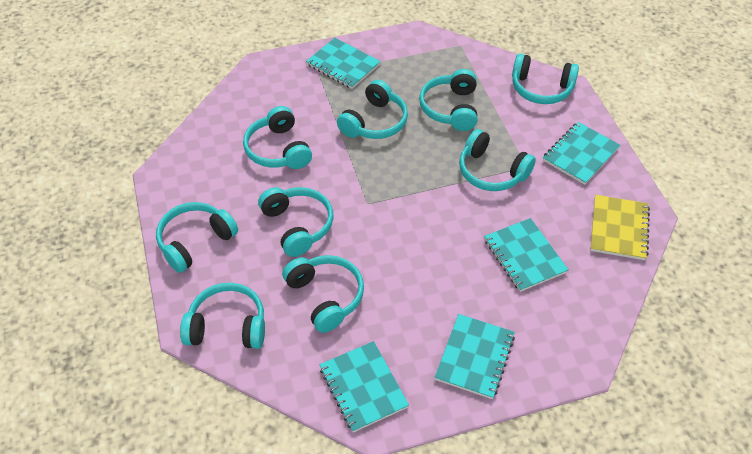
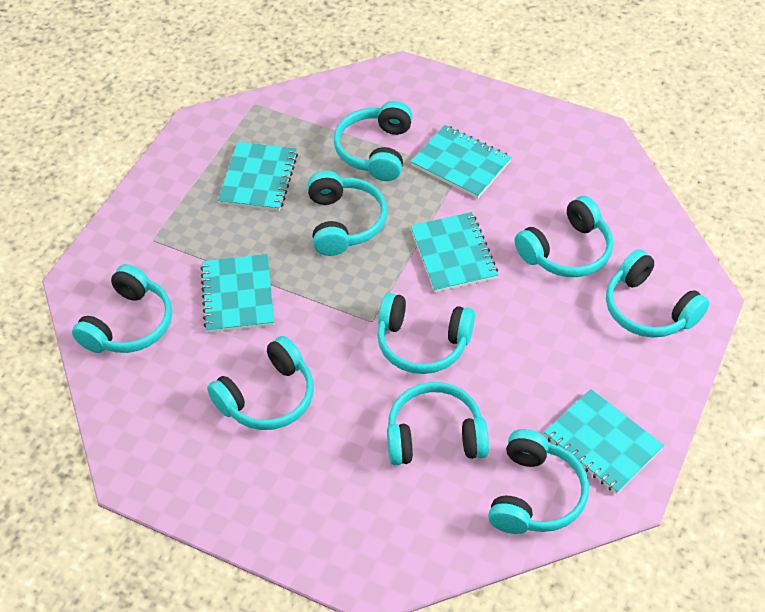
yellow notebook: [590,195,650,260] = 1 -> none = 0

